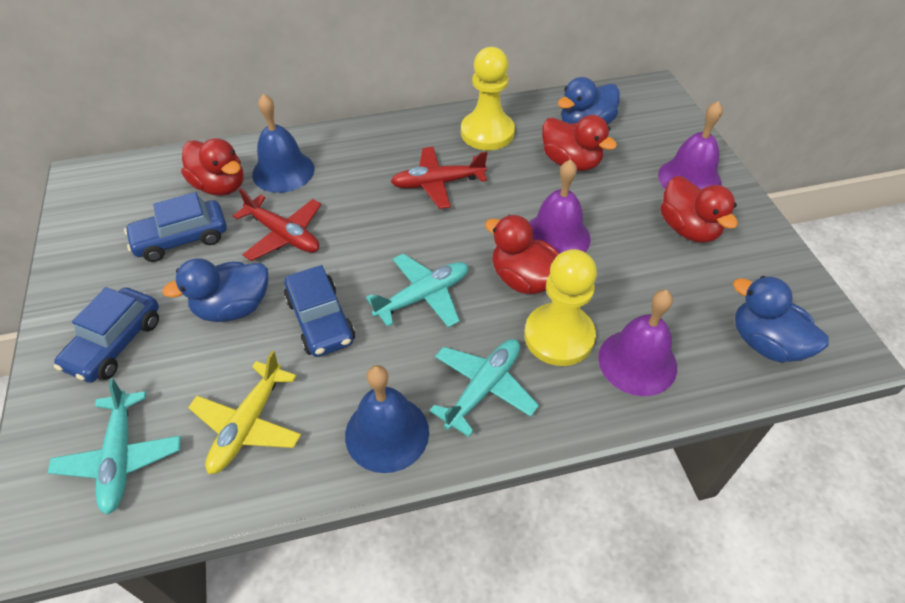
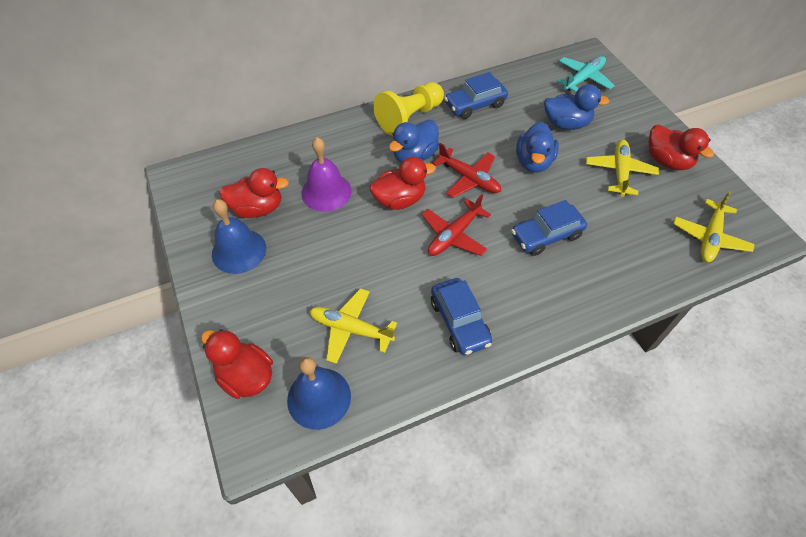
purple bell: [529,159,590,254] [598,290,677,396] [658,101,723,189] = 3 -> [301,137,352,212] = 1
turquoise plane: [48,378,181,515] [366,254,468,328] [430,339,539,437] = 3 -> [557,56,615,92] = 1
yellow pawn: [461,47,515,150] [524,249,597,366] = 2 -> [373,82,444,136] = 1
yellow plane: [188,351,301,474] = 1 -> [309,288,397,364] [586,140,659,196] [673,192,755,262] = 3

